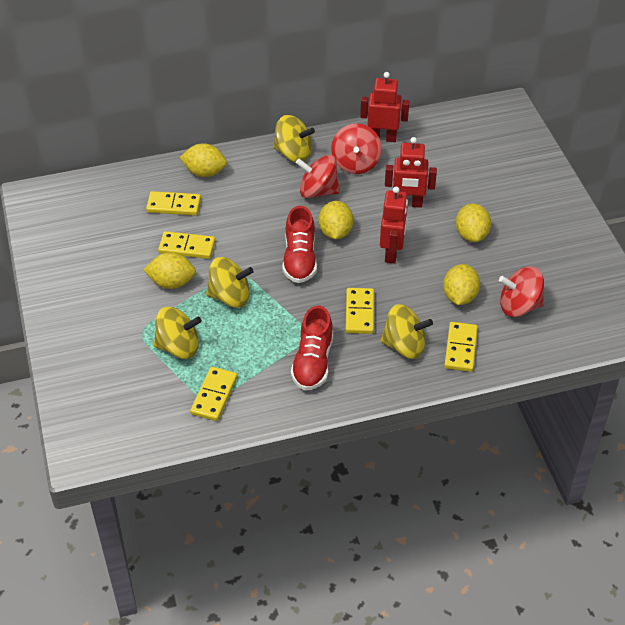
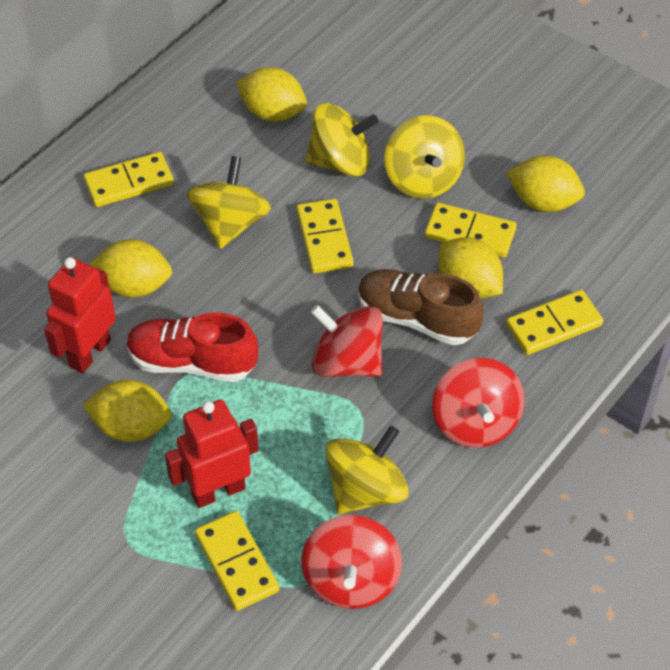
brown shoe: none = 0 -> [358,269,484,345] = 1
red robot: [360,72,409,142] [380,187,408,264] [385,137,437,208] = 3 -> [44,257,116,373] [165,400,259,508] = 2
red shoe: [283,206,317,283] [291,305,333,390] = 2 -> [127,313,258,382] = 1

